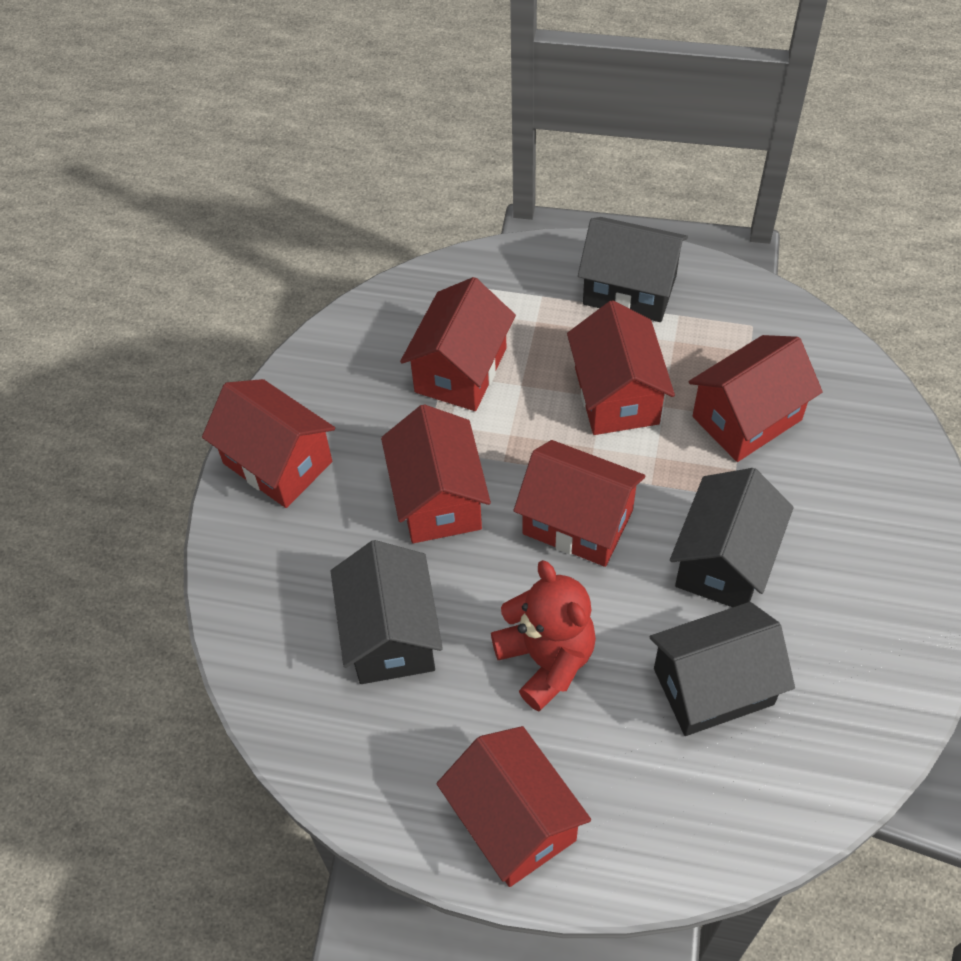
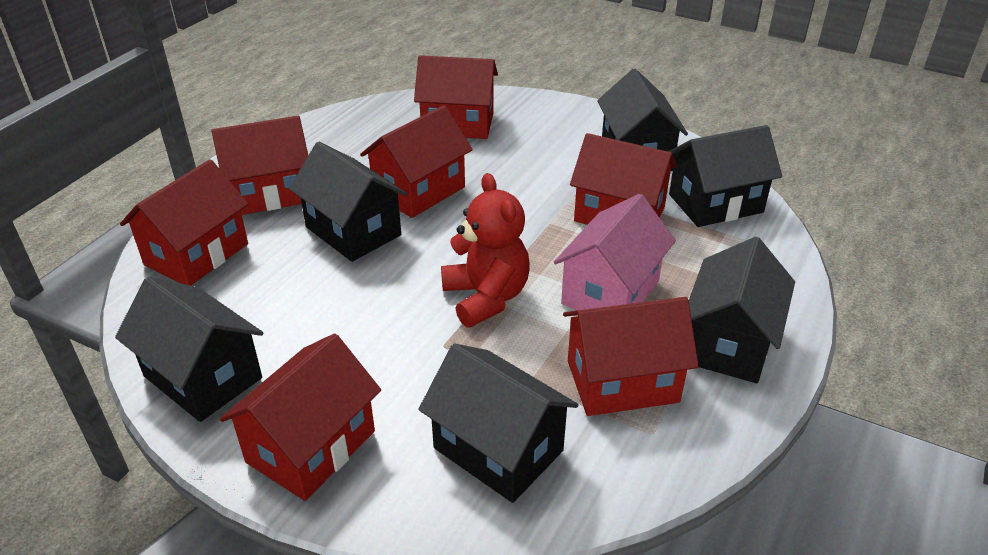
black house: [331,540,443,684] [578,217,688,322] [650,602,795,736] [670,468,794,607] = 4 -> [115,277,263,422] [289,142,407,262] [419,344,578,503] [597,69,688,171] [668,125,782,227] [689,237,795,383] = 6
pink house: none = 0 -> [554,194,676,310] = 1

